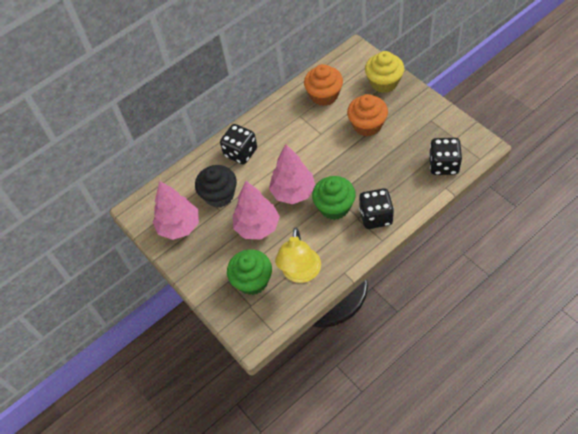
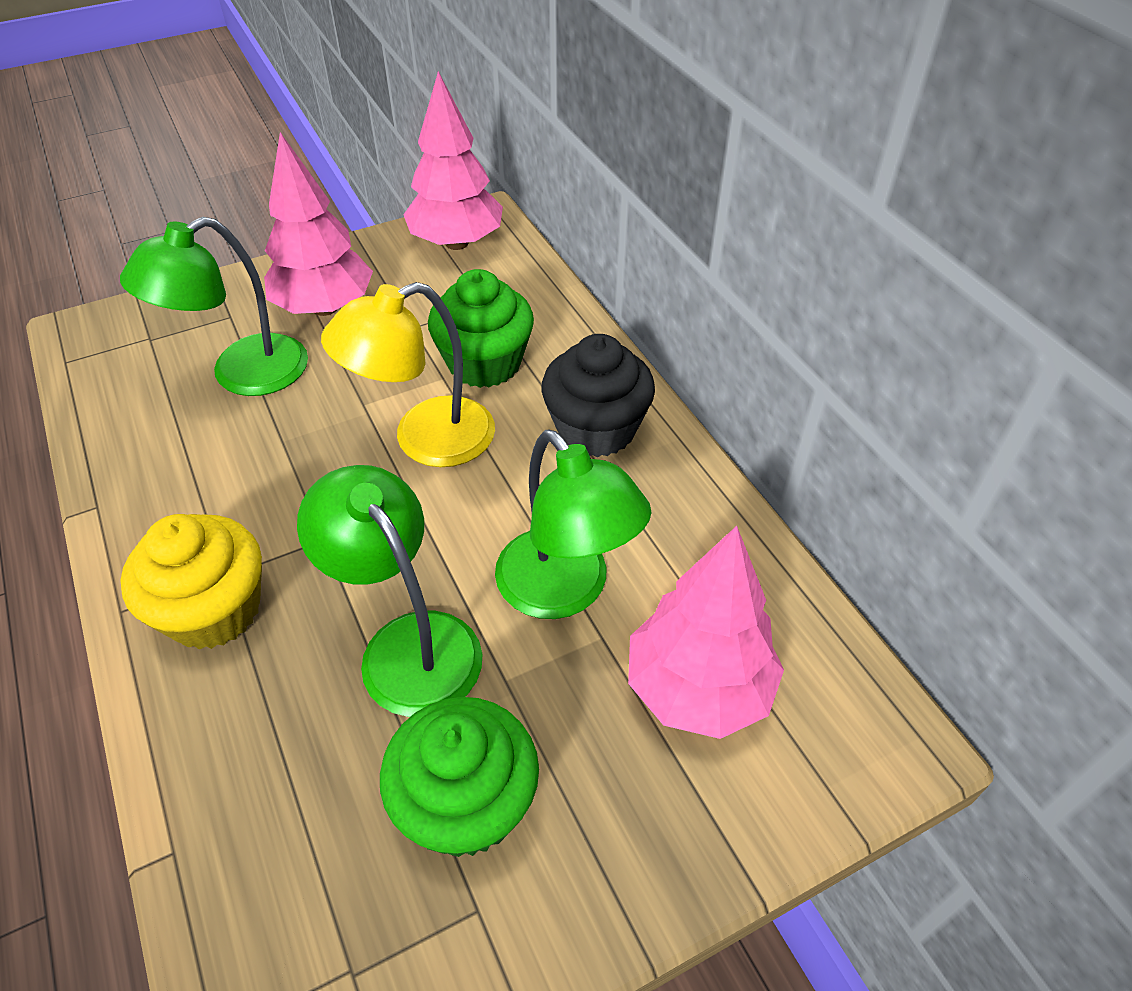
black dice: [220,124,257,164] [359,188,394,229] [429,138,462,175] = 3 -> none = 0
green lamp: none = 0 -> [120,217,308,396] [297,465,482,717] [495,429,651,619] = 3
orange cupcake: [304,64,343,106] [347,94,388,136] = 2 -> none = 0

